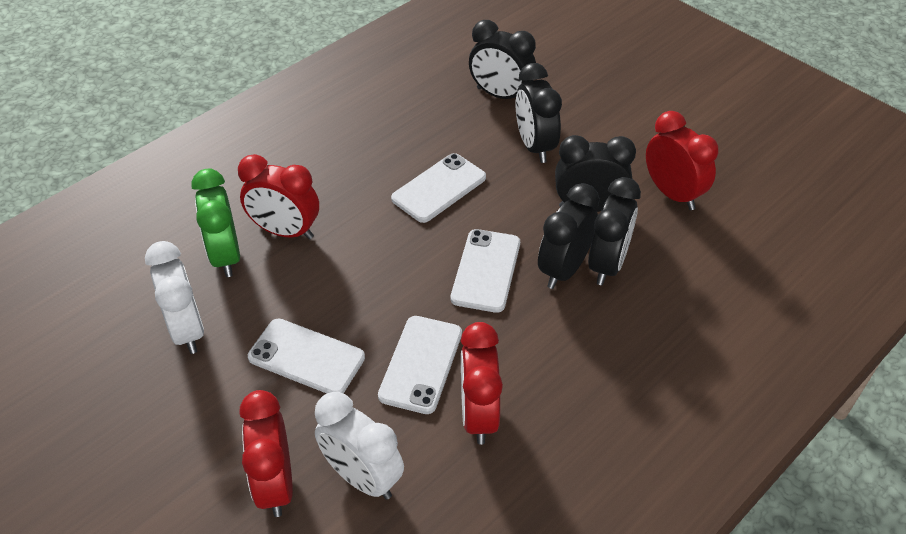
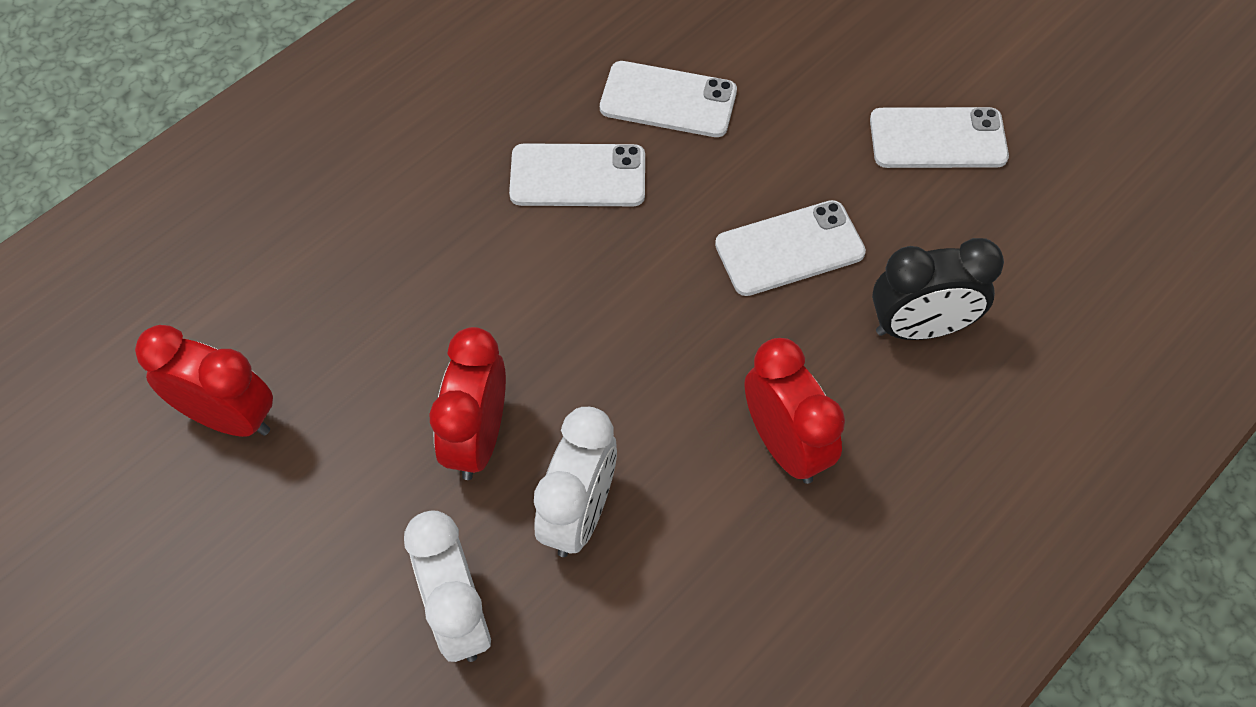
black clock: [469,20,536,99] [516,63,562,163] [538,183,599,289] [555,135,636,212] [588,177,641,285] = 5 -> [872,238,1004,340] = 1
green clock: [191,168,240,277] = 1 -> none = 0
red clock: [238,154,319,239] [239,390,293,517] [461,322,503,445] [646,111,718,210] = 4 -> [135,325,273,437] [429,327,506,480] [744,338,845,484] = 3

